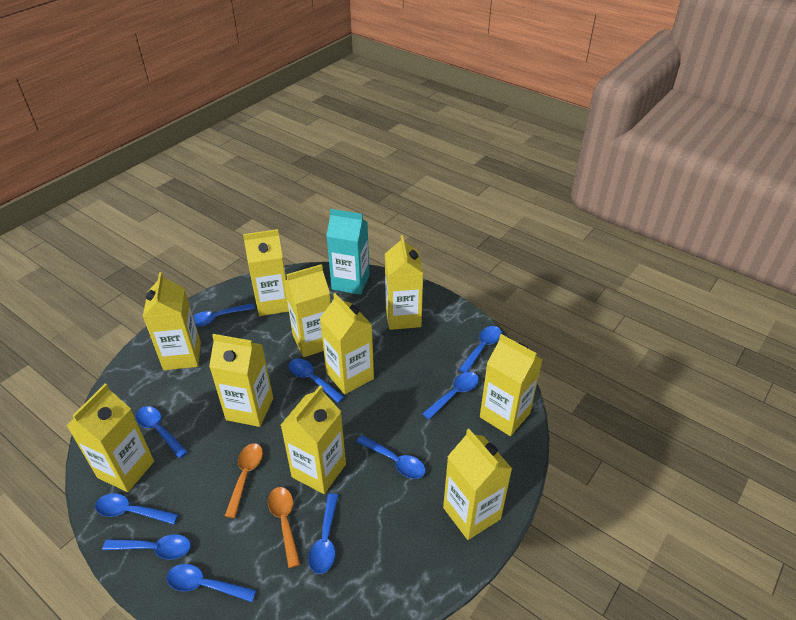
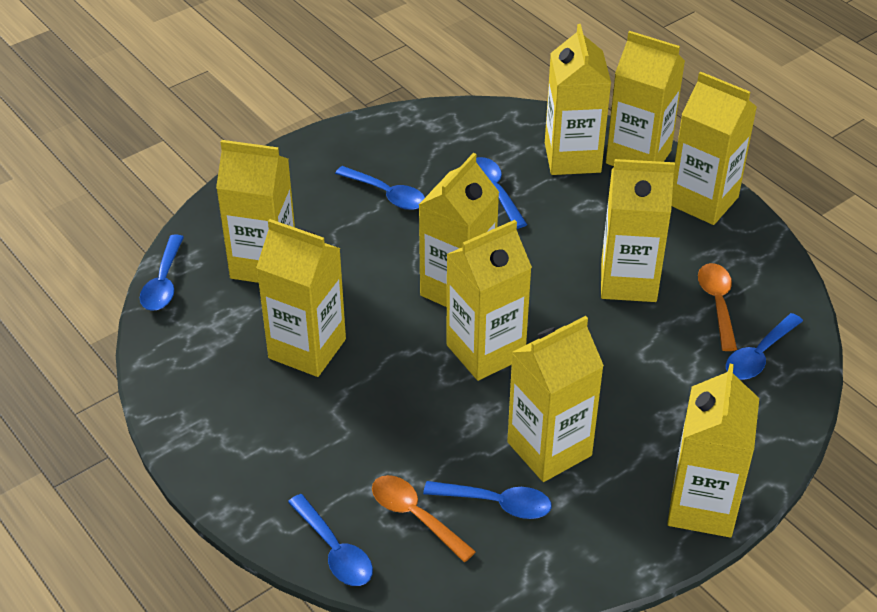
blue spoon: [95,493,179,525] [103,534,191,560] [136,406,188,458] [166,564,257,602] [193,303,255,327] [288,358,344,403] [308,493,339,574] [356,435,426,479] [423,372,479,420] [459,326,502,373] = 10 -> [140,234,184,311] [288,494,373,586] [335,166,425,210] [423,481,552,519] [476,157,528,229] [726,313,803,380] = 6
turquoise carton: [326,209,370,295] = 1 -> none = 0

